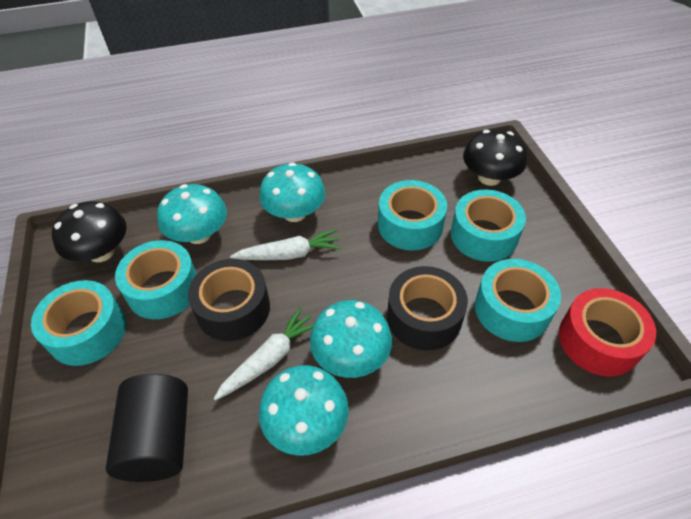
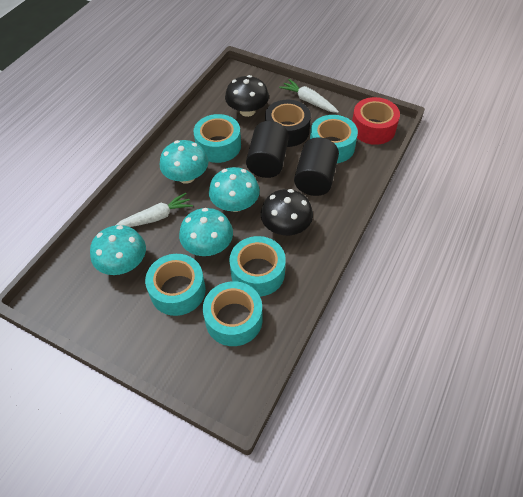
black cylinder: [106,374,188,482] = 1 -> [246,121,289,178] [294,137,339,196] = 2
black tape: [188,259,270,341] [387,266,468,350] = 2 -> [265,100,311,147] = 1

